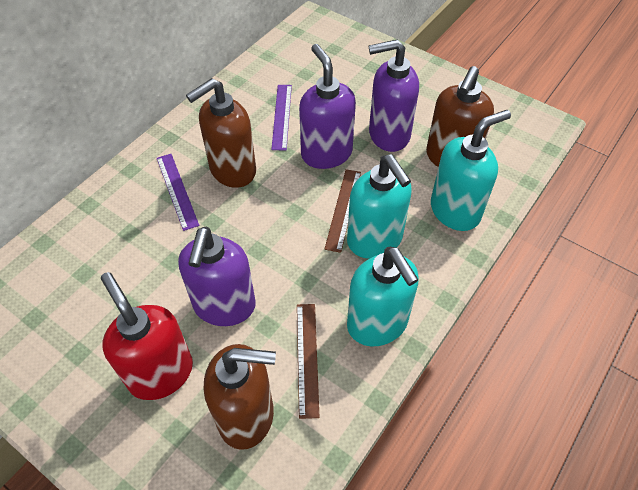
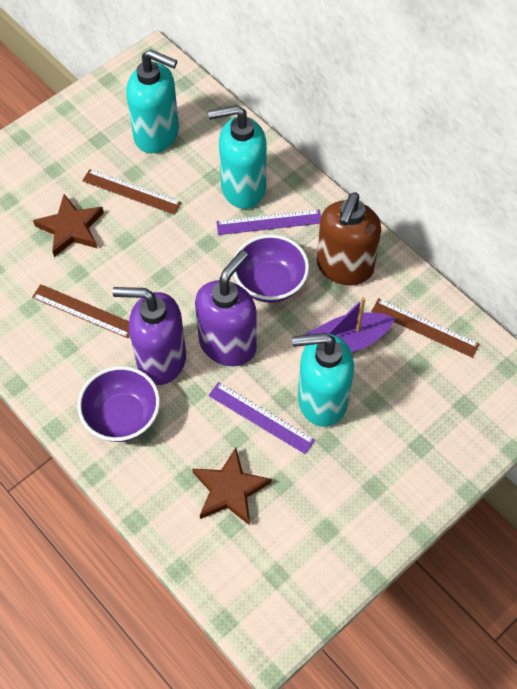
brown ruler: [297,304,320,419] [324,169,361,253] = 2 -> [32,284,130,338] [82,169,181,215] [371,298,480,358] = 3
brown soap dispenser: [186,78,256,188] [204,344,276,450] [426,66,494,167] = 3 -> [317,193,381,285] = 1
brown star: none = 0 -> [33,194,104,257] [192,448,271,525] = 2
purple boat: none = 0 -> [304,297,395,353] = 1
purple bowl: none = 0 -> [77,366,160,442] [233,234,309,303] = 2
purple soap dispenser: [178,227,256,326] [299,44,356,169] [369,39,419,152] = 3 -> [113,287,186,385] [195,250,257,366] = 2
red soap dispenser: [100,272,193,400] = 1 -> none = 0

